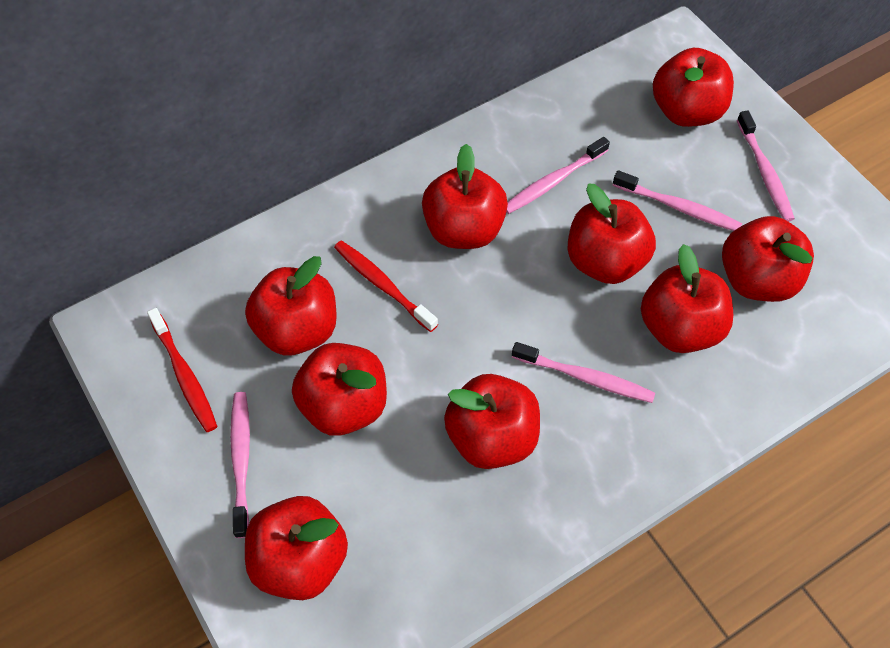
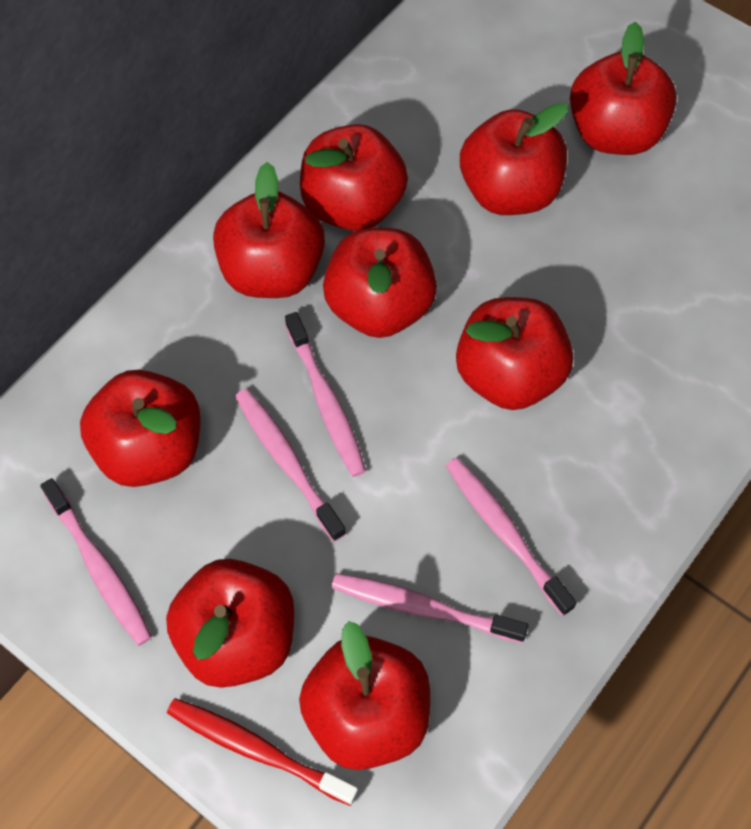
red toothbrush: [147,308,217,432] [334,240,438,332] = 2 -> [167,698,358,806] = 1

